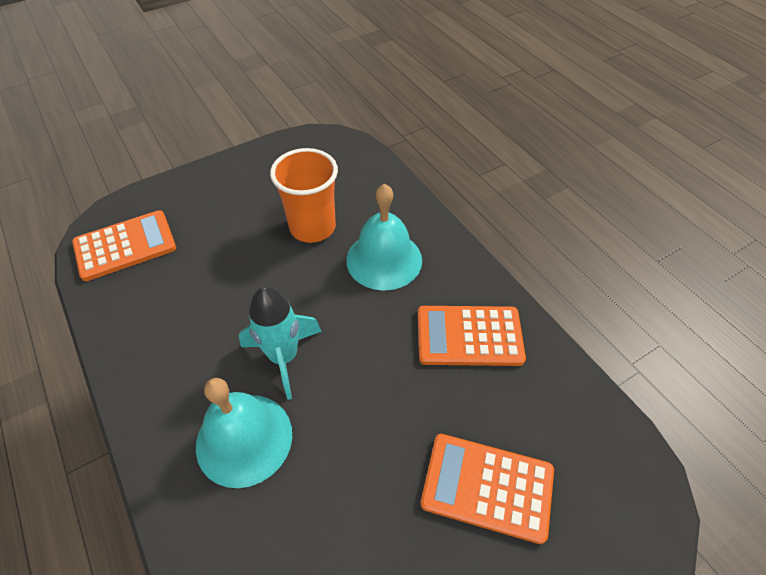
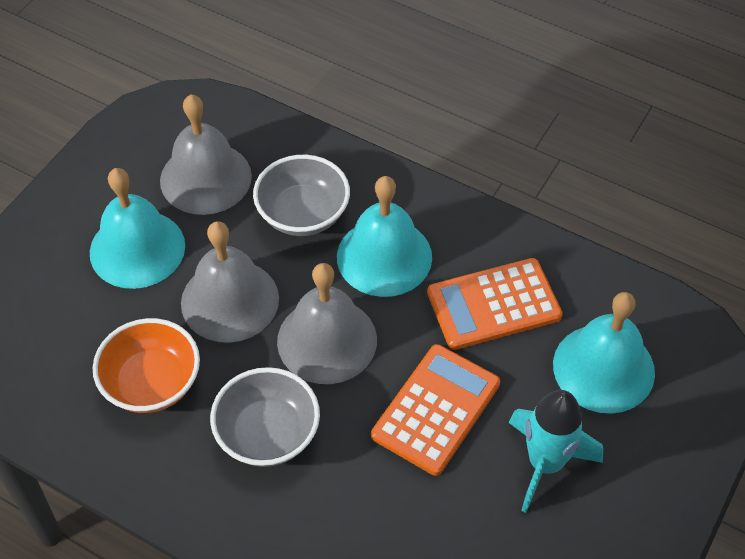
grey bell: none = 0 -> [160,94,252,215] [181,221,279,343] [277,263,377,384] = 3
grey bowl: none = 0 -> [210,367,320,467] [253,155,350,236] = 2
orange bowl: none = 0 -> [93,318,200,413] = 1
orange calculator: [72,210,176,281] [418,306,526,366] [420,434,554,544] = 3 -> [371,344,500,476] [427,258,563,350] = 2
orange cup: [270,148,338,243] = 1 -> none = 0
turquoise bell: [196,378,292,488] [346,184,422,291] = 2 -> [90,168,185,289] [337,176,432,297] [553,292,655,414] = 3

